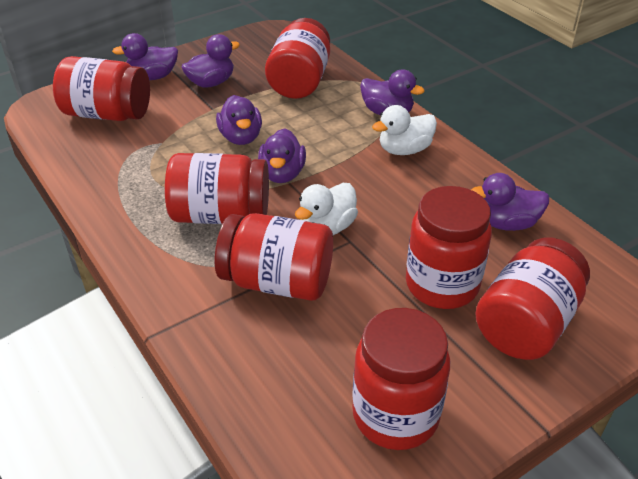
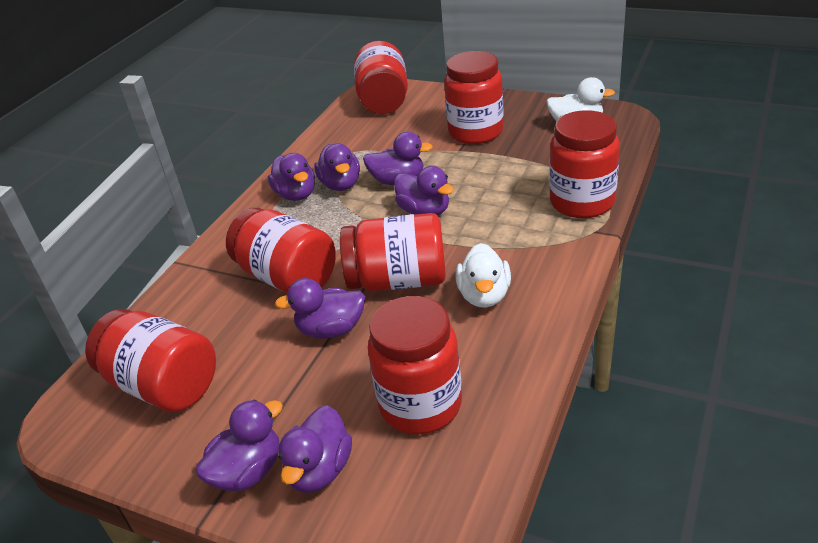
purple duck: [112,33,178,80] [182,34,240,88] [216,95,262,145] [258,128,306,183] [360,69,425,115] [471,173,549,231] = 6 -> [195,400,283,491] [268,153,315,201] [275,278,365,339] [278,405,352,493] [314,143,360,191] [363,132,433,185] [394,166,454,216] = 7

